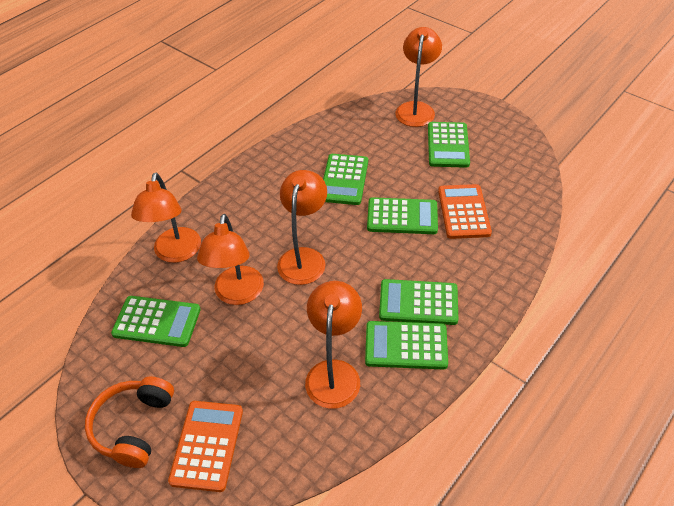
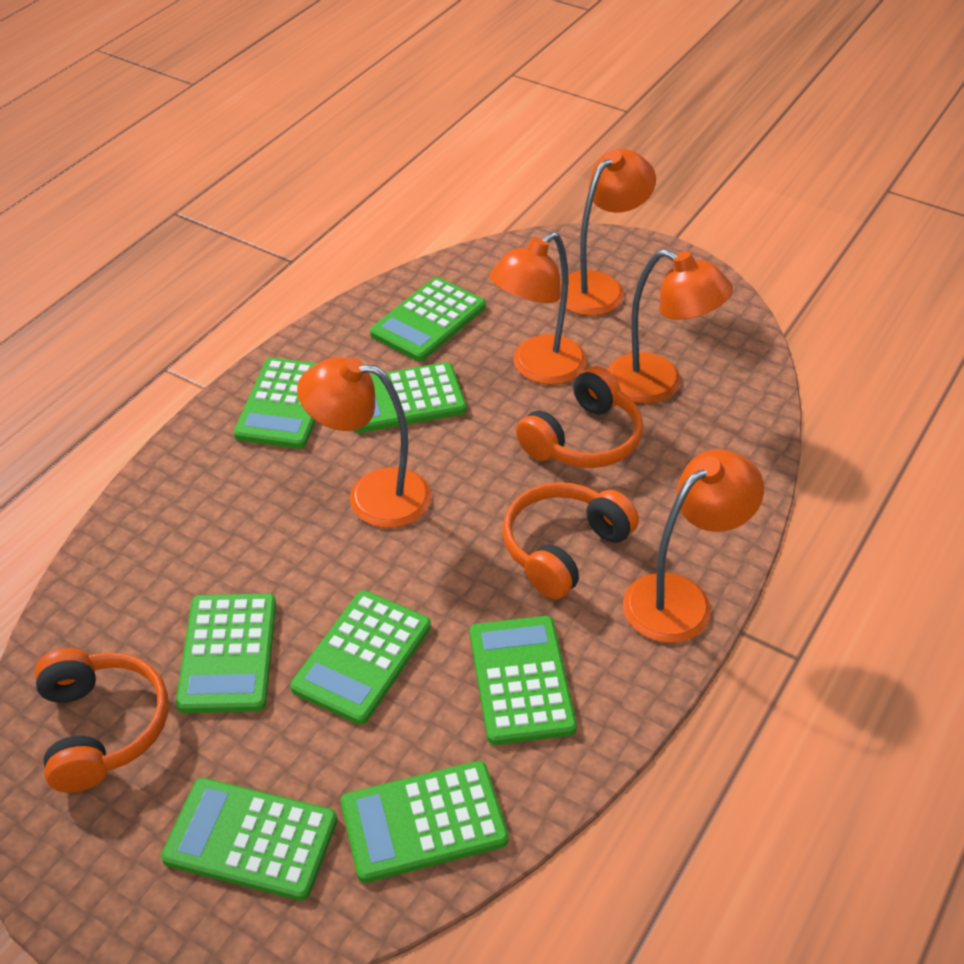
green calculator: [111,296,201,347] [323,154,368,205] [365,321,448,369] [367,197,438,234] [379,279,458,325] [428,122,470,168] = 6 -> [161,778,337,901] [176,594,276,713] [234,357,318,449] [290,590,431,725] [341,761,509,883] [353,362,467,433] [370,277,486,361] [470,616,577,745] = 8
orange calculator: [168,401,243,492] [438,184,492,239] = 2 -> none = 0
orange headphones: [85,377,174,468] = 1 -> [35,648,168,793] [503,482,639,599] [516,366,643,468] = 3

